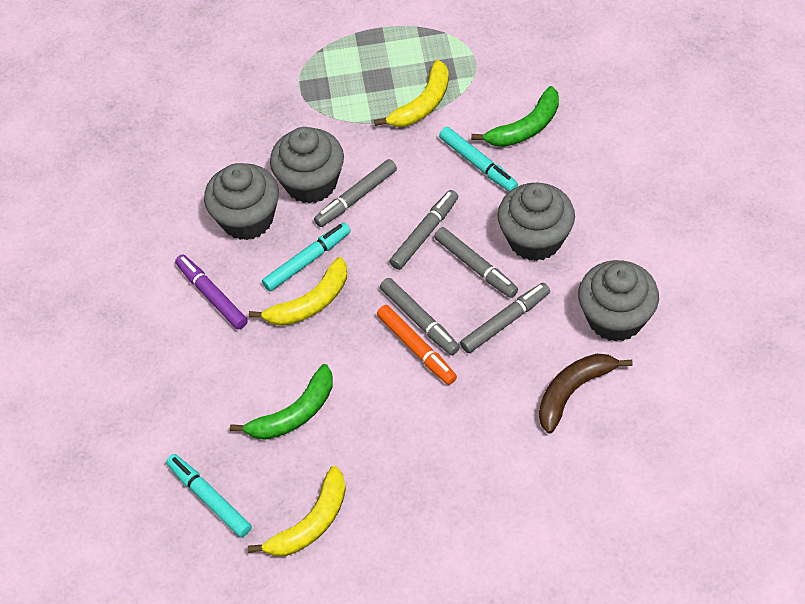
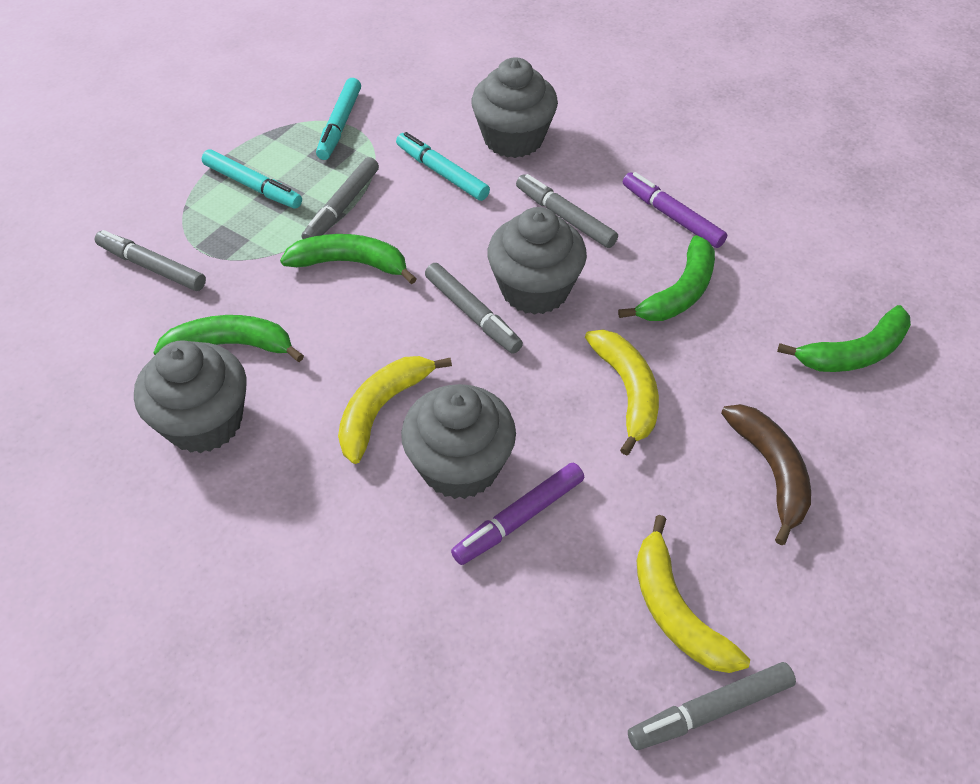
green banana: [230,364,333,440] [471,86,559,147] = 2 -> [153,315,304,362] [280,234,417,284] [618,235,715,321] [777,305,911,372] = 4
orange marker: [377,305,457,385] = 1 -> none = 0
purple marker: [175,254,248,330] = 1 -> [451,463,584,565] [623,172,727,248] = 2

